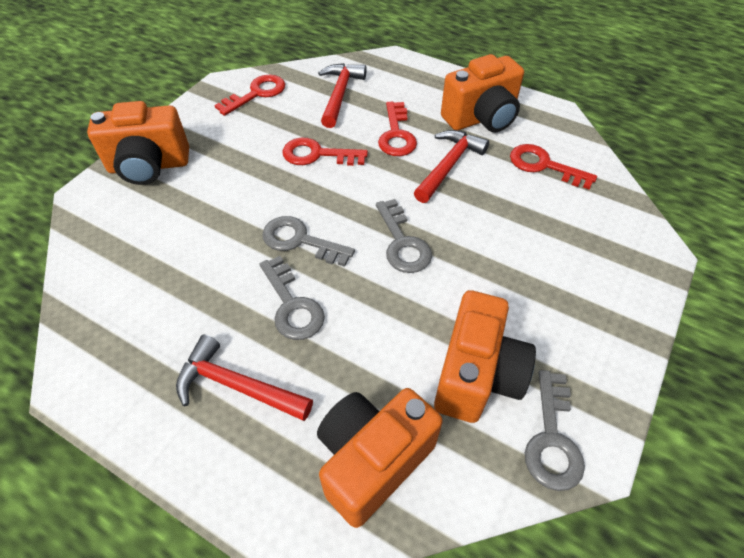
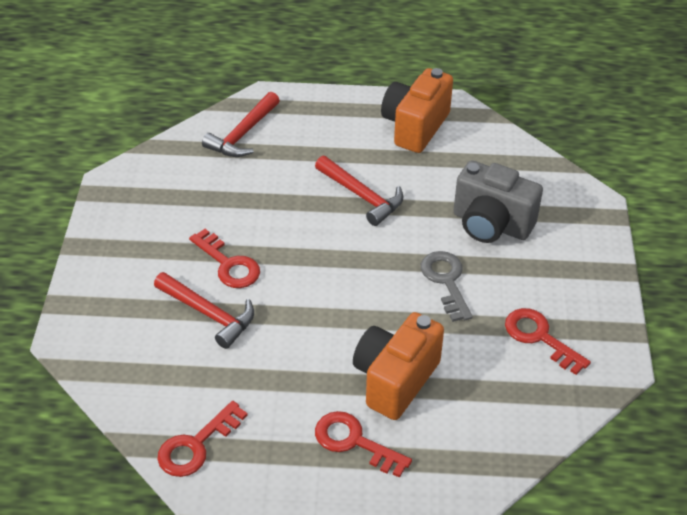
grey camera: none = 0 -> [453,160,543,243] = 1
grey key: [260,256,325,340] [262,216,355,267] [376,199,432,273] [525,370,585,491] = 4 -> [421,251,473,322] = 1
orange camera: [87,101,189,185] [317,388,443,528] [434,290,536,423] [441,54,524,132] = 4 -> [353,312,444,420] [381,68,453,153] = 2

